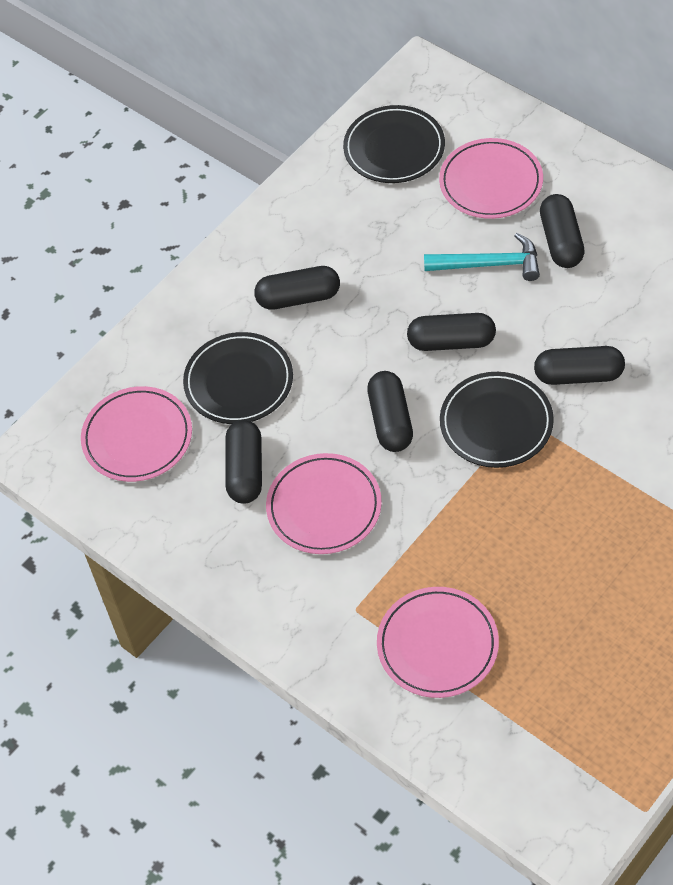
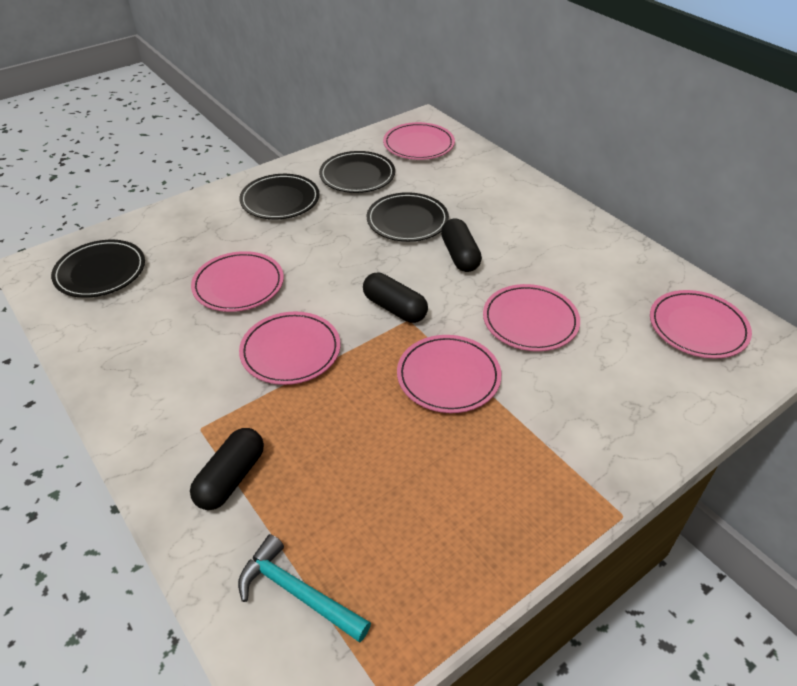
black capsule: [225,420,262,503] [254,266,340,310] [367,371,413,452] [407,313,496,351] [534,346,625,385] [540,194,585,268] = 6 -> [190,428,264,510] [363,272,428,323] [441,218,482,272] = 3
black plate: [183,332,293,424] [343,105,445,183] [440,372,554,468] = 3 -> [51,240,145,298] [239,174,320,219] [319,151,395,193] [367,192,449,242] = 4
pink plate: [81,386,192,482] [266,453,382,554] [377,587,499,698] [439,138,543,219] = 4 -> [191,251,284,312] [239,312,340,385] [383,122,455,160] [397,335,501,413] [483,284,580,351] [650,290,752,358] = 6

